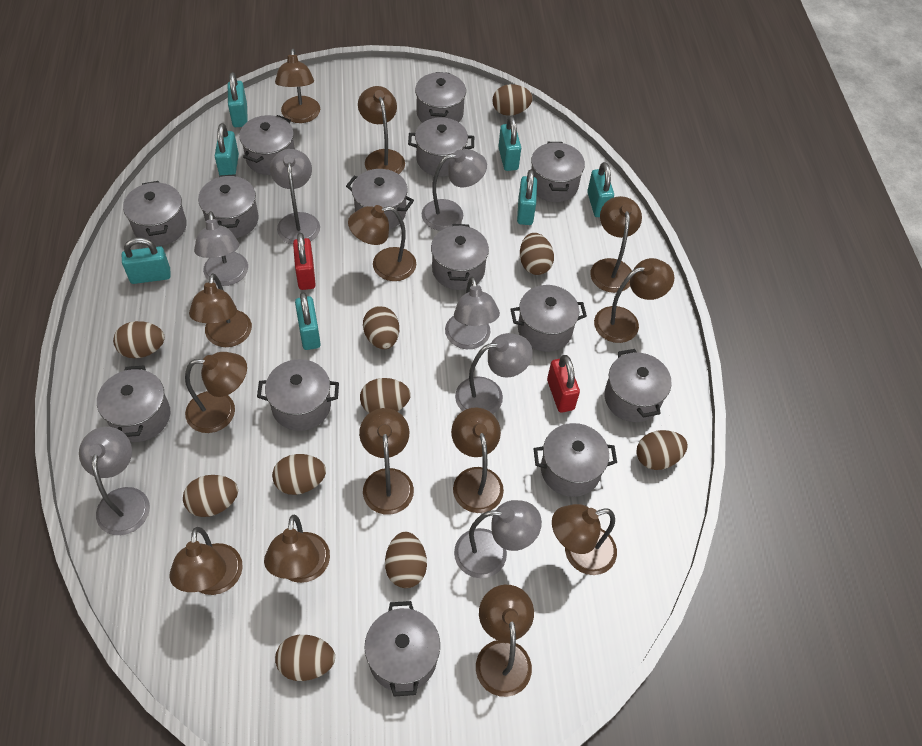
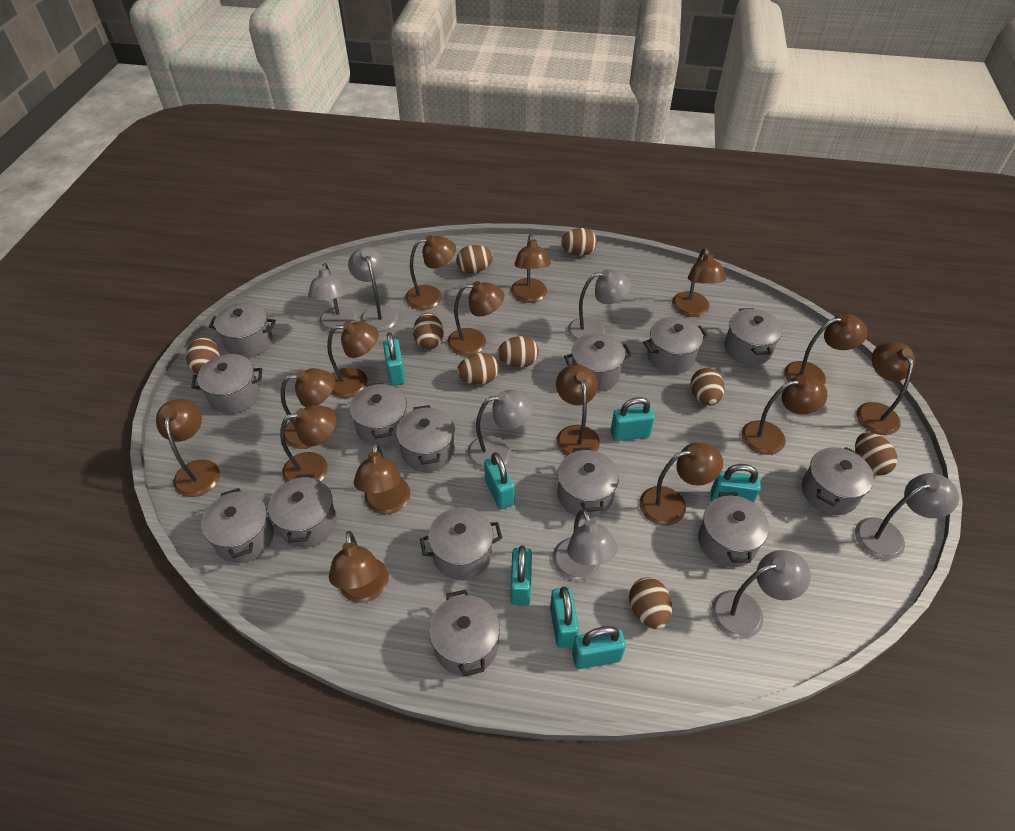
brown egg: [113,321,165,358] [183,475,238,517] [272,454,326,495] [275,635,335,681] [360,378,411,413] [363,306,399,349] [385,532,427,588] [493,84,533,116] [520,233,554,275] [636,430,688,470] = 10 -> [186,337,220,374] [413,312,444,349] [456,245,493,274] [457,353,499,385] [498,336,539,367] [561,228,597,256] [629,577,672,629] [691,368,725,405] [855,432,898,476] = 9
brown lamp: [169,527,243,595] [185,352,247,433] [189,273,252,347] [264,515,330,583] [275,49,320,123] [348,205,416,281] [358,86,405,174] [359,408,414,515] [451,408,504,513] [476,585,534,697] [552,504,617,575] [590,196,642,293] [594,258,674,343] = 13 -> [156,399,220,497] [280,405,337,482] [281,368,335,449] [327,321,379,398] [329,531,389,603] [354,442,410,514] [405,235,456,310] [447,281,504,356] [511,234,551,303] [556,365,600,456] [639,442,723,526] [672,248,726,317] [741,375,828,455] [784,314,868,385] [856,342,915,435] = 15
red padlock: [293,233,316,290] [547,355,580,413] = 2 -> none = 0

